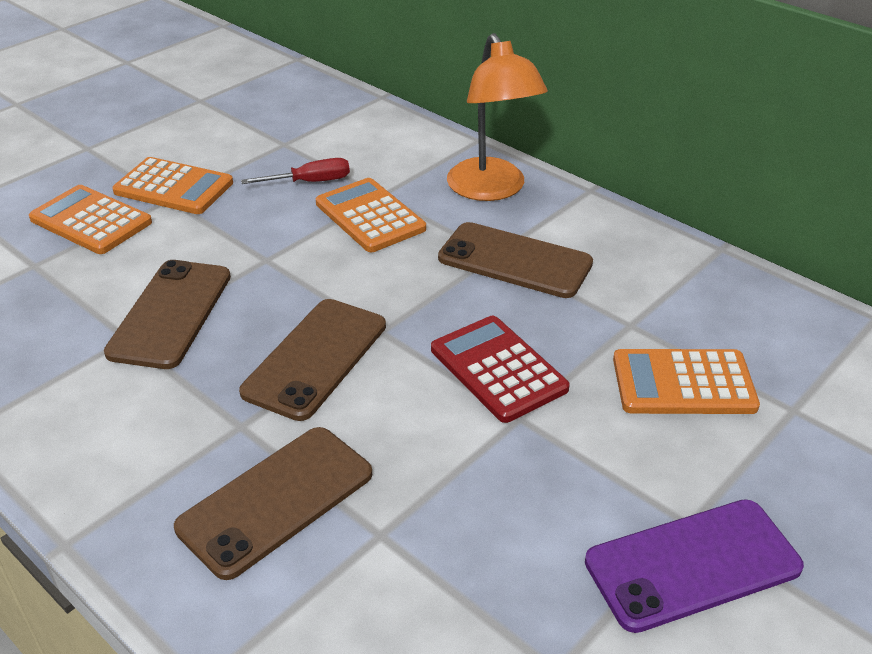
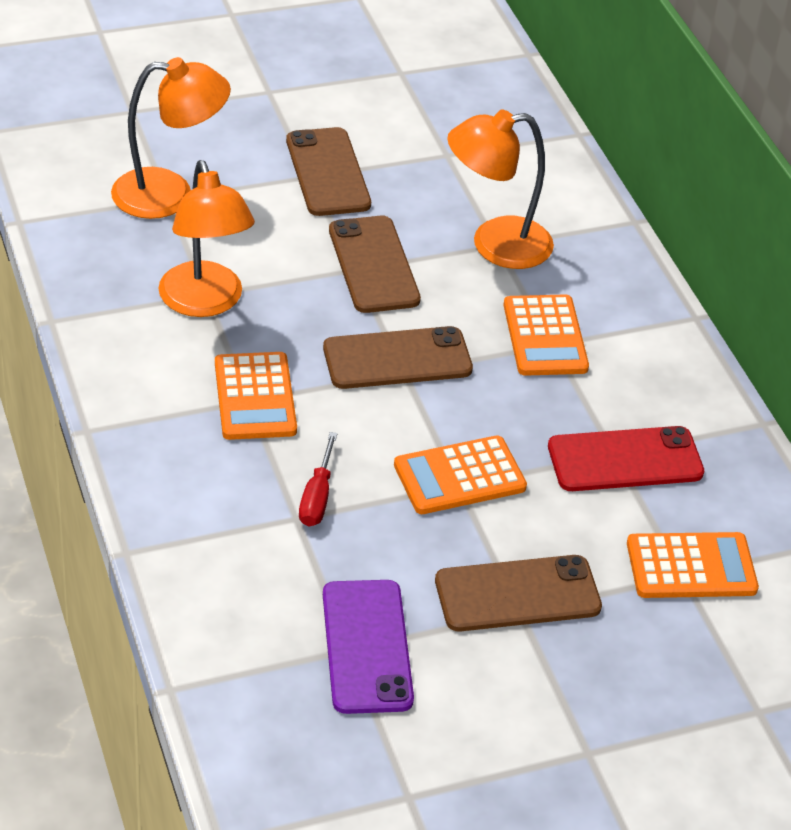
orange lamp: [447,33,548,201] = 1 -> [111,57,231,219] [159,160,255,317] [447,110,554,269] = 3
red calculator: [431,316,570,423] = 1 -> none = 0
red phone: none = 0 -> [548,426,704,491] = 1

